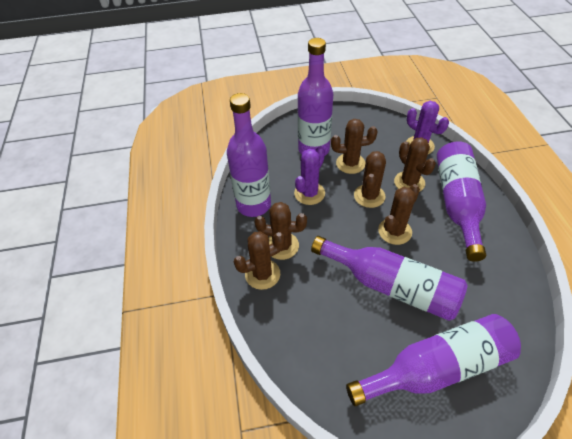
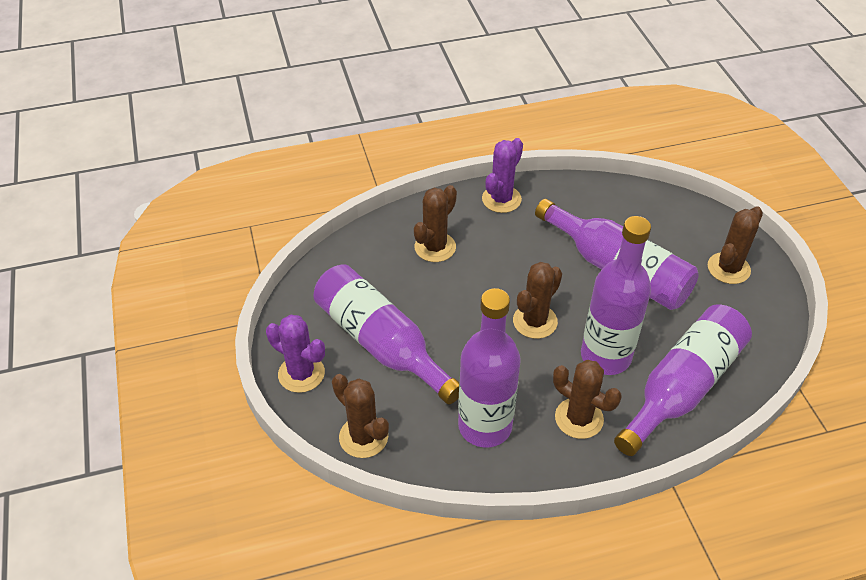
brown cactus: [234,231,285,290] [254,202,307,260] [331,119,378,174] [354,151,386,208] [378,184,420,245] [394,137,436,192] = 6 -> [332,374,389,458] [414,185,457,262] [513,262,562,339] [553,360,622,439] [708,206,763,284] = 5

